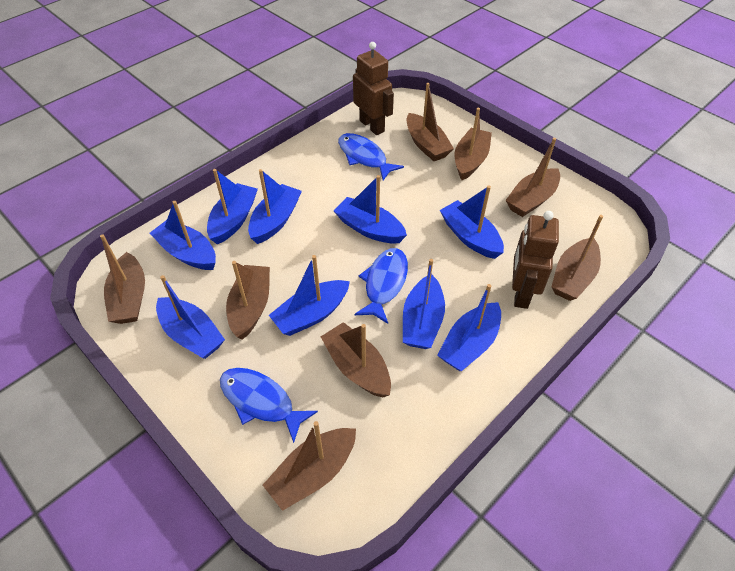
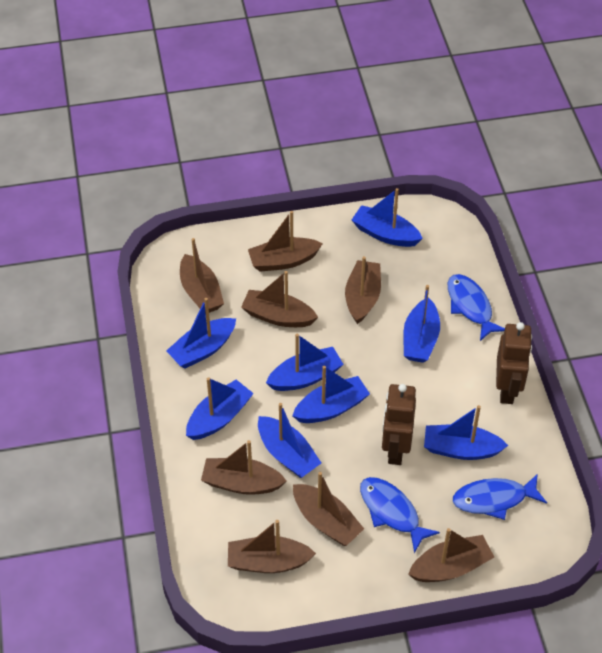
blue boat: [150,201,216,270] [156,275,225,359] [207,169,258,244] [248,169,302,244] [269,255,350,336] [334,175,407,244] [403,259,445,349] [437,284,501,371] [440,185,504,259] = 9 -> [166,298,236,368] [186,377,254,440] [258,403,321,478] [266,334,344,391] [292,366,370,423] [352,188,423,247] [403,285,440,363] [424,405,508,460] = 8

